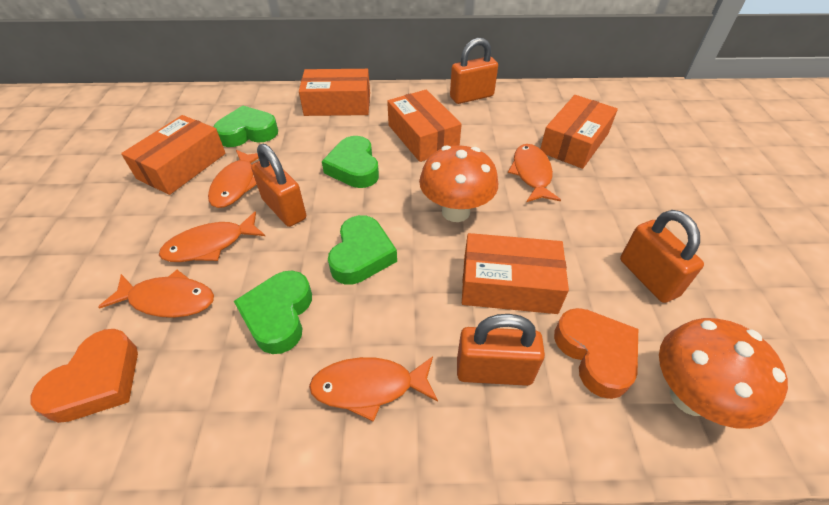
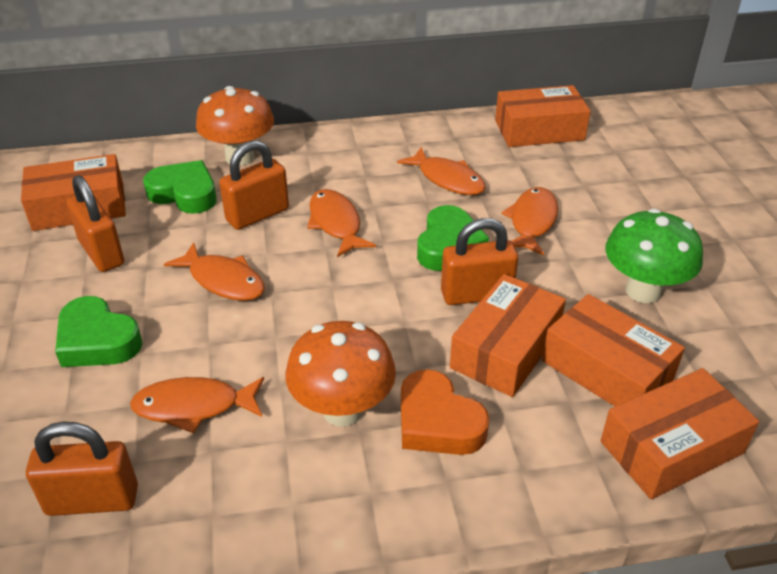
green heart: [214,106,278,147] [234,271,312,354] [322,136,379,188] [328,215,397,285] = 4 -> [55,296,142,367] [143,160,217,214] [417,205,489,271] = 3
green mushroom: none = 0 -> [605,208,703,303] = 1
orange heart: [31,329,138,423] [554,308,638,399] = 2 -> [401,369,490,455] = 1

